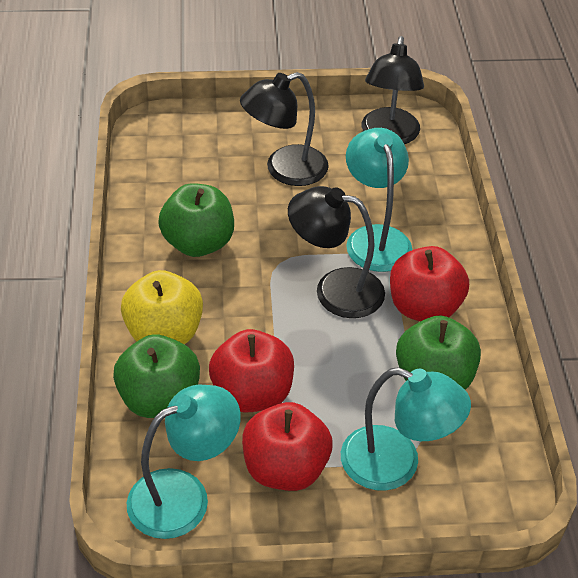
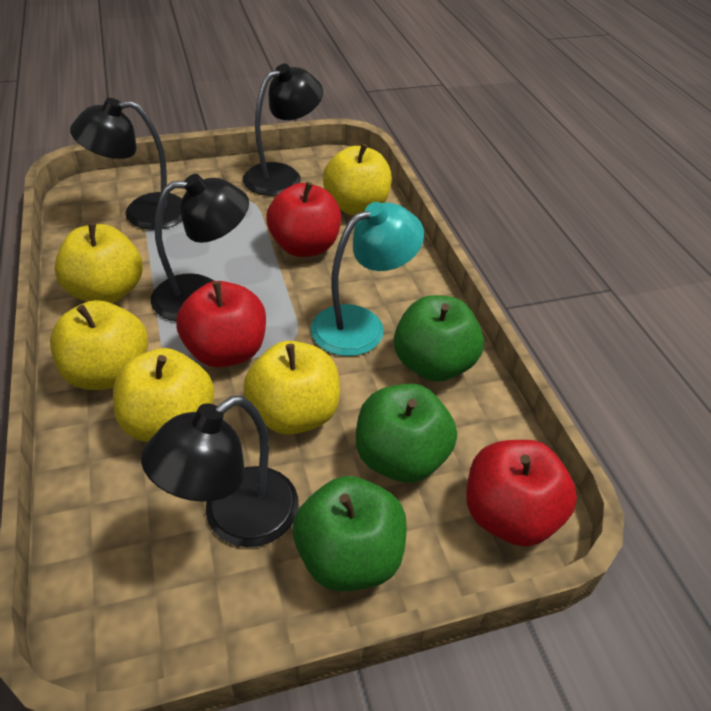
black lamp: [240,72,329,186] [288,186,385,318] [362,36,424,144] = 3 -> [70,98,182,230] [141,396,299,547] [151,174,249,321] [243,64,323,196] = 4
turquoise lamp: [127,385,241,539] [341,367,471,491] [346,128,412,272] = 3 -> [311,202,424,356] = 1
yellow apple: [121,270,203,344] = 1 -> [50,300,148,390] [54,223,142,304] [113,348,214,442] [243,341,340,435] [323,144,392,215] = 5

